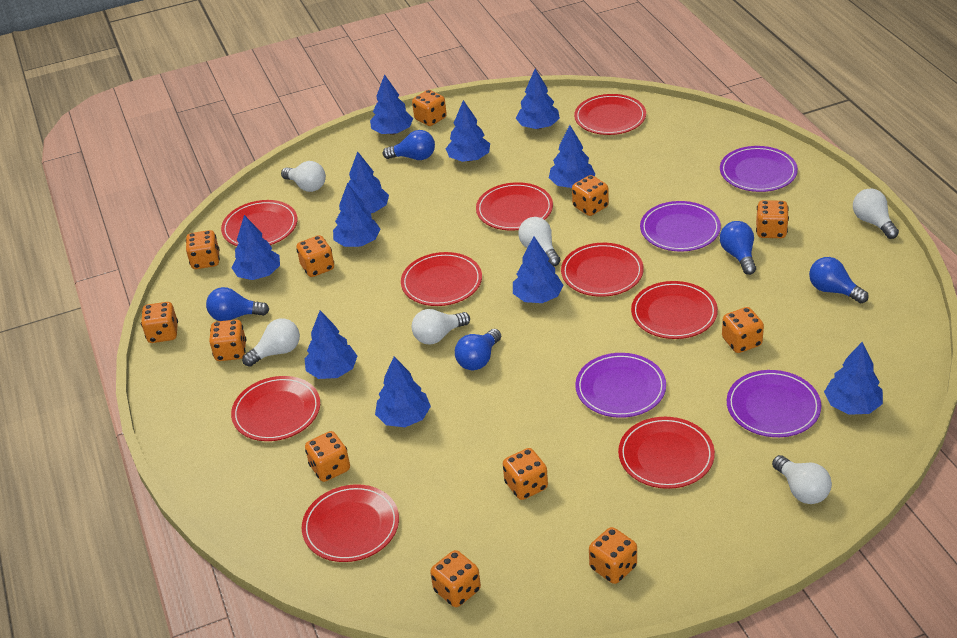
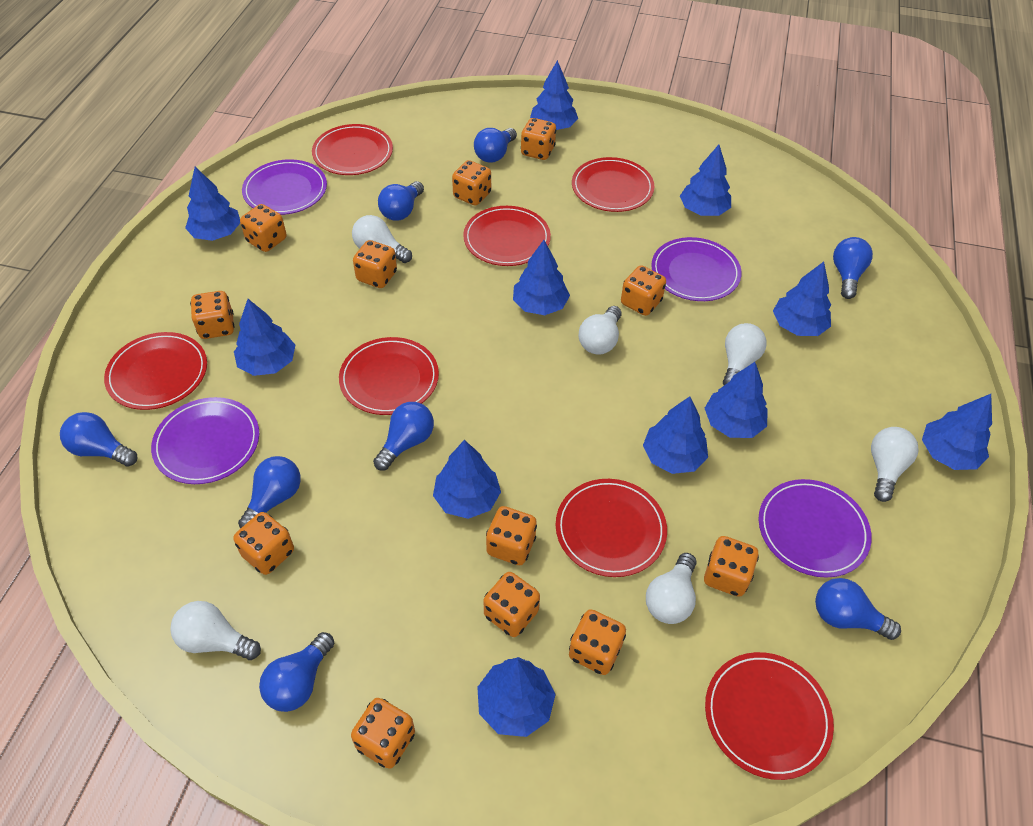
blue light bulb: [206,287,269,321] [383,130,435,160] [455,329,501,370] [720,221,756,275] [809,257,869,303] = 5 -> [60,412,137,467] [238,456,301,529] [259,632,334,712] [373,402,434,471] [378,181,424,221] [474,128,517,163] [815,578,901,640] [833,237,873,299] = 8
red plate: [221,200,298,246] [231,376,320,441] [302,484,399,562] [401,252,482,306] [476,182,553,230] [561,243,644,297] [574,94,646,135] [618,417,715,489] [631,281,718,339] = 9 -> [104,332,207,410] [312,124,393,175] [339,337,439,415] [463,206,551,266] [556,479,667,577] [572,157,654,212] [705,652,834,780] = 7

